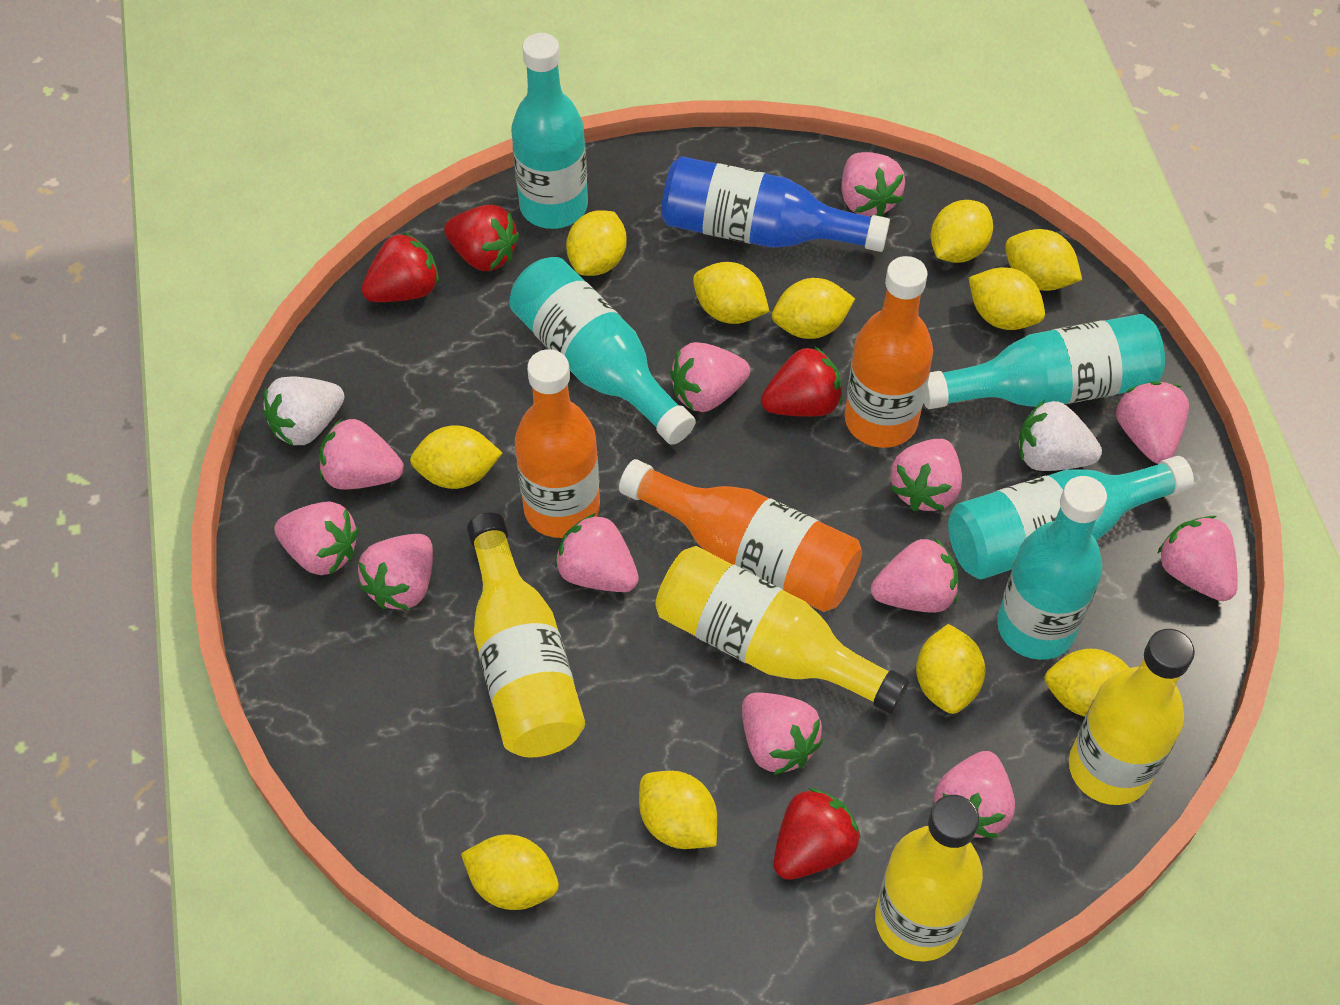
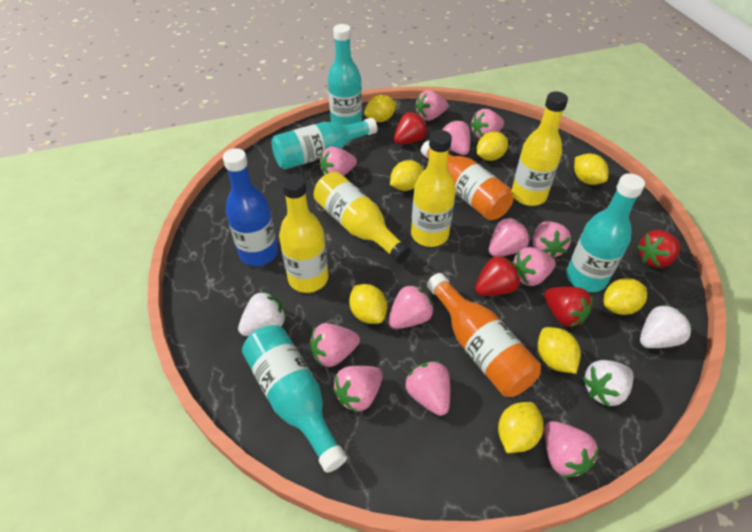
orange bottle: [515,349,600,538] [619,459,862,612] [844,256,933,448] = 3 -> [421,140,514,220] [427,273,541,397] = 2
turquoise bottle: [509,257,696,445] [511,33,588,229] [924,314,1165,409] [948,456,1194,580] [997,476,1107,660] = 5 -> [242,325,347,473] [271,118,377,169] [328,24,362,125] [566,173,645,292] = 4
white strawberry: [263,376,344,446] [1018,400,1102,471] = 2 -> [238,291,286,336] [583,360,634,407] [640,304,693,348] = 3
yellow lemon: [410,425,502,489] [461,835,559,910] [566,210,627,276] [639,771,717,849] [693,262,770,324] [772,278,855,339] [916,624,985,714] [930,200,993,263] [969,267,1045,330] [1005,229,1082,291] [1044,649,1129,717] = 11 -> [349,284,387,324] [364,95,397,122] [390,160,424,191] [477,132,508,161] [498,402,544,453] [538,327,581,374] [574,153,609,185] [604,278,647,315] = 8

